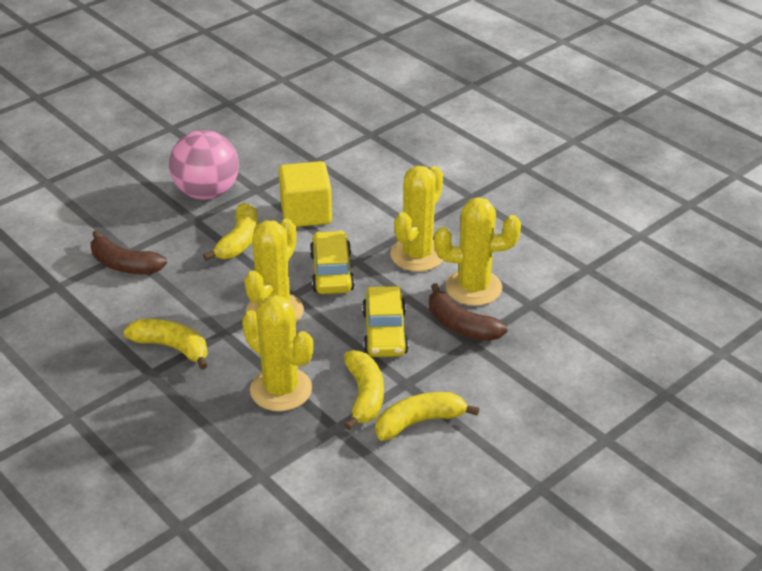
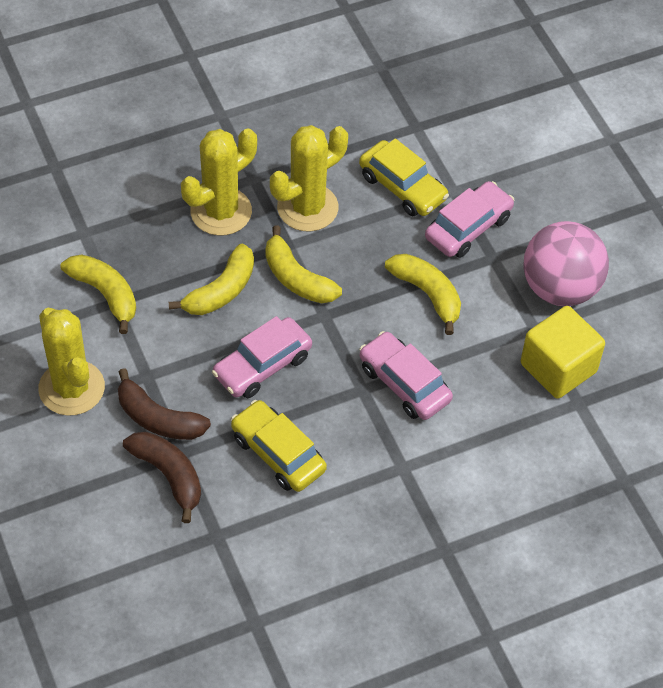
pink car: none = 0 -> [212,316,312,398] [359,331,453,420] [425,181,514,258] = 3
yellow cactus: [242,295,313,411] [244,218,304,323] [390,166,443,272] [434,197,521,306] = 4 -> [38,308,105,416] [181,128,257,236] [270,125,348,231] = 3

